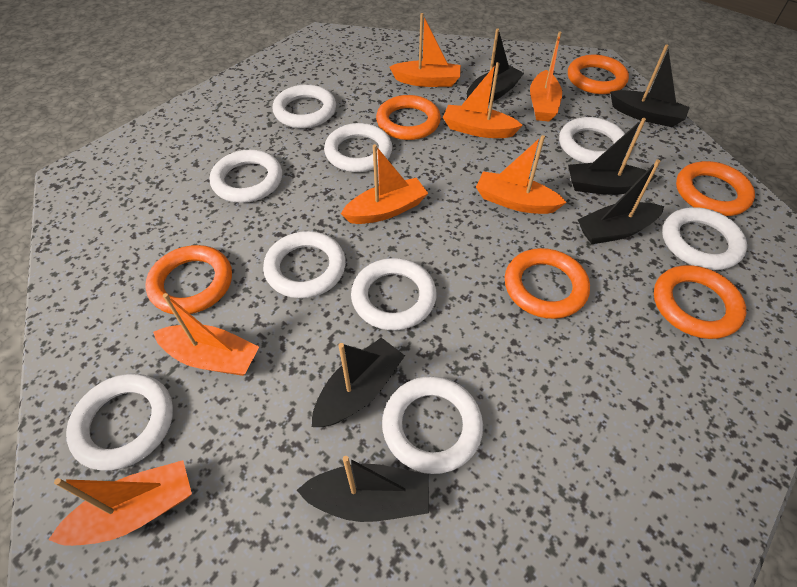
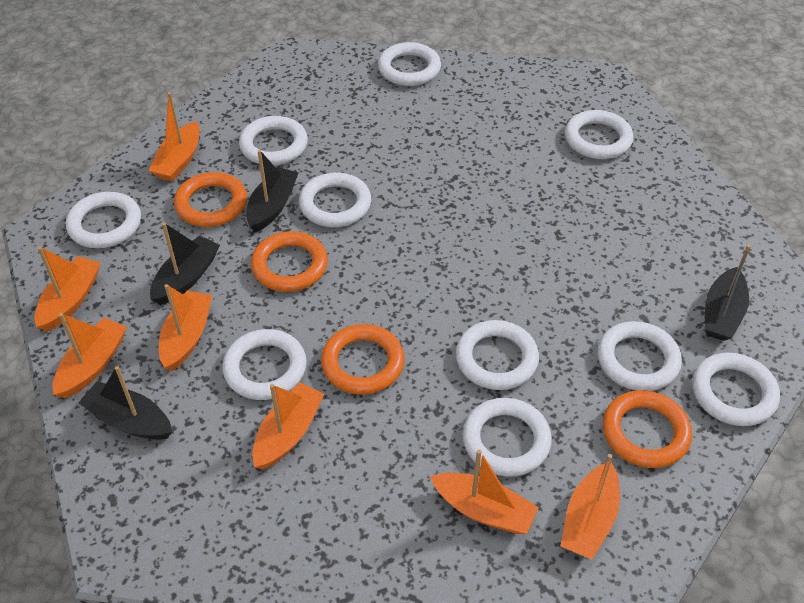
black boat: [297,456,429,522] [312,338,405,427] [467,28,524,103] [568,118,657,195] [578,160,664,244] [610,44,690,127] = 6 -> [78,366,172,440] [150,222,220,305] [246,150,299,232] [704,244,751,341] = 4
orange ring: [145,245,232,314] [376,95,441,140] [505,248,590,319] [568,55,629,94] [654,265,746,339] [676,161,755,216] = 6 -> [174,172,247,227] [251,231,328,292] [321,324,405,395] [603,390,692,468] = 4
white ring: [66,374,173,471] [210,150,282,203] [263,231,346,298] [273,84,336,128] [324,123,392,172] [351,258,436,330] [382,376,483,474] [559,117,625,163] [662,207,747,270] = 9 -> [66,192,141,248] [222,329,307,400] [239,116,308,165] [299,173,371,227] [378,42,441,86] [456,320,539,390] [463,398,552,477] [565,110,633,159] [597,321,682,391] [692,353,780,426] = 10

